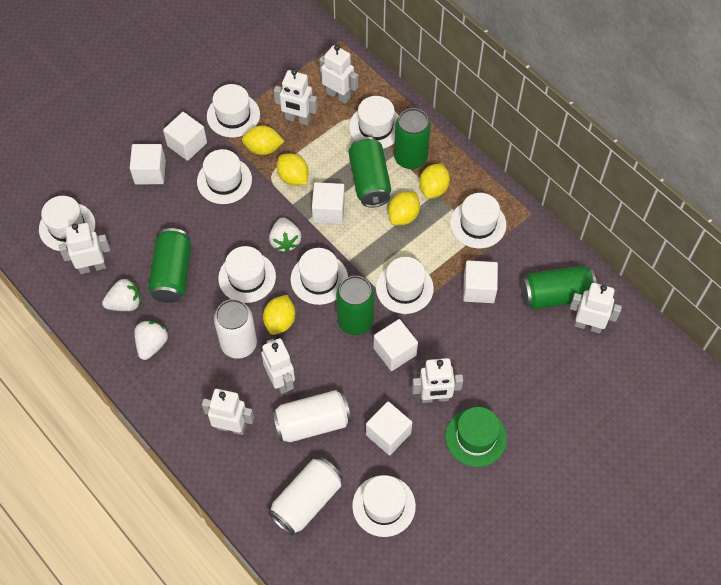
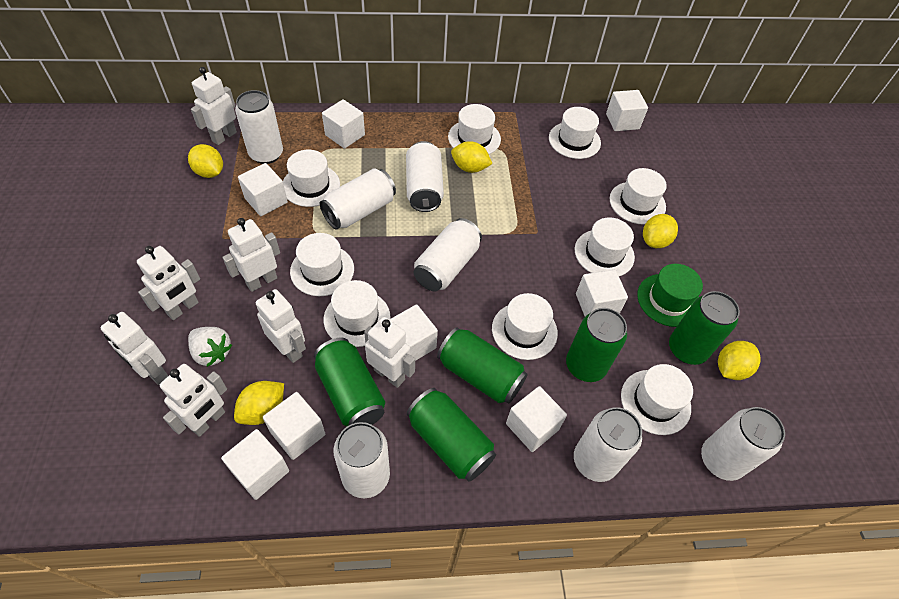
white can: [214,299,257,359] [268,457,343,536] [272,390,351,442] = 3 -> [235,90,283,164] [320,169,396,230] [334,422,390,498] [406,141,444,212] [414,218,482,291] [574,407,642,482] [701,407,785,481] = 7
white cube: [130,144,166,184] [163,112,207,161] [312,182,345,224] [366,401,412,455] [373,319,418,371] [463,260,498,303] = 6 -> [221,429,289,500] [238,163,288,216] [263,392,325,460] [322,99,365,149] [389,304,438,361] [506,386,567,452] [576,270,628,316] [606,90,648,131] = 8
white strawberry: [102,278,141,311] [134,321,168,360] [269,217,301,253] = 3 -> [188,327,232,367] = 1

